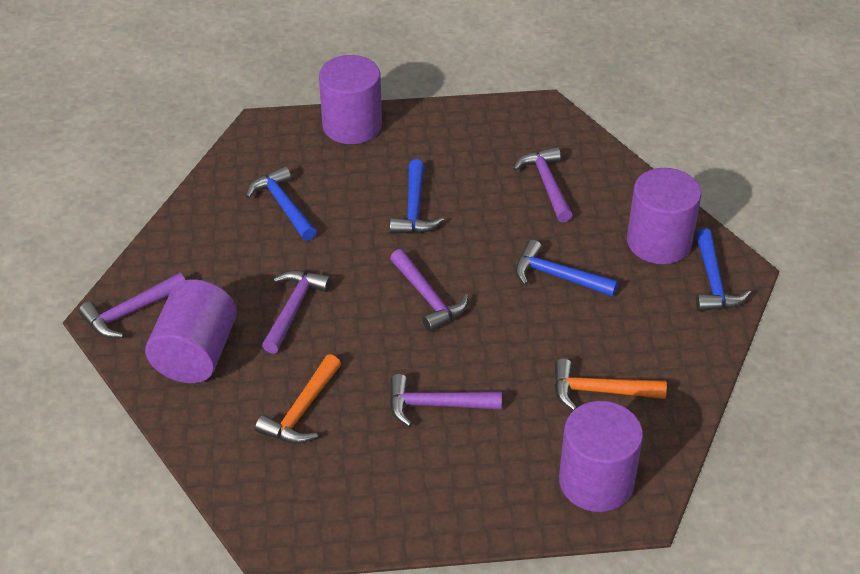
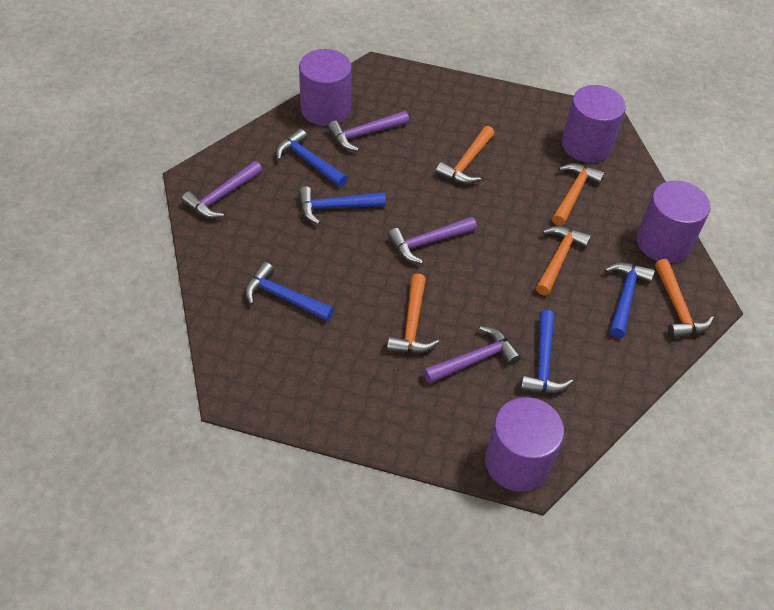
blue hammer: [246,166,317,241] [390,159,444,234] [515,240,618,297] [696,228,751,311] = 4 -> [245,262,334,321] [276,128,348,187] [299,186,386,225] [520,310,573,393] [605,262,655,338] = 5
orange hammer: [255,354,341,444] [555,359,667,411] = 2 -> [387,274,439,353] [436,126,495,184] [536,226,591,295] [552,163,605,226] [655,259,714,339] = 5
purple hammer: [79,273,185,338] [262,270,331,354] [390,249,469,332] [390,374,502,427] [513,147,573,222] = 5 -> [182,161,262,218] [327,111,409,151] [388,217,477,264] [423,326,521,384] = 4

